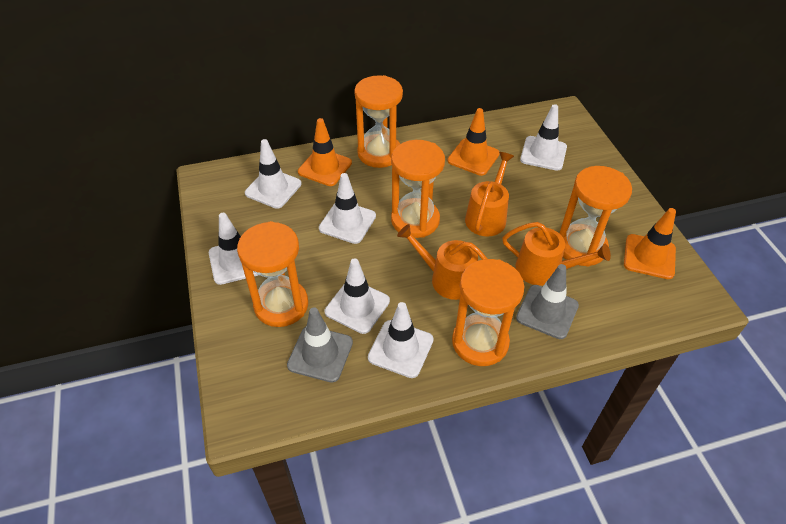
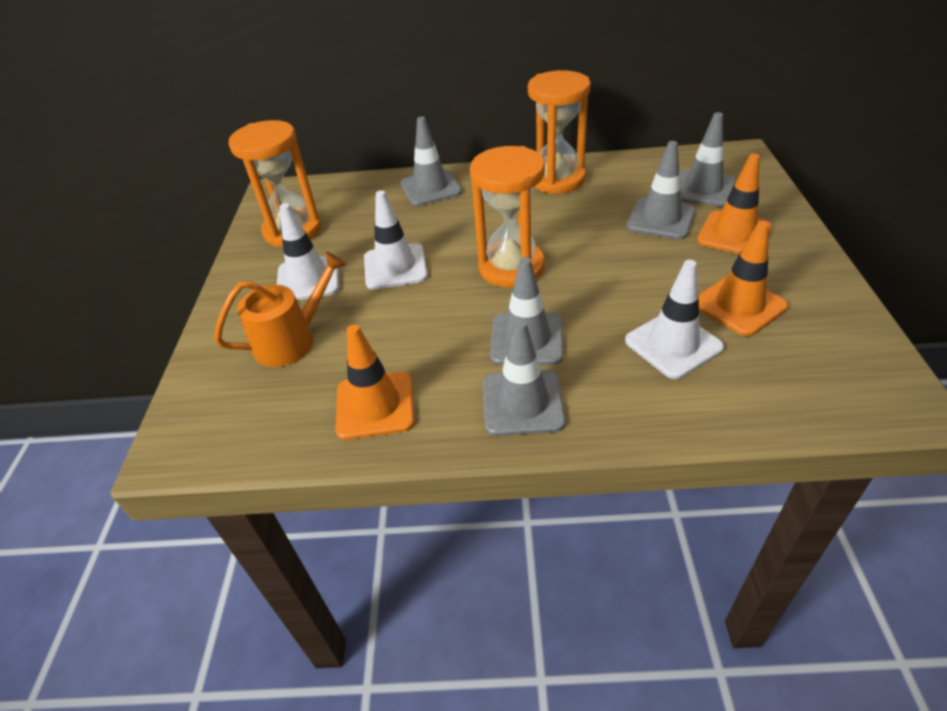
grey traffic cone: [287,307,353,383] [516,264,579,339] = 2 -> [400,116,462,206] [483,320,565,436] [490,257,563,365] [626,141,695,239] [680,112,735,207] = 5
orange hourglass: [237,221,308,327] [354,75,403,168] [391,140,445,238] [452,259,524,366] [559,166,632,267] = 5 -> [229,120,322,247] [470,146,545,288] [528,70,591,194] = 3
orange watering can: [397,224,487,300] [465,152,514,237] [502,222,611,286] = 3 -> [214,252,347,367] = 1
white traffic cone: [209,213,258,285] [245,139,302,209] [319,173,376,244] [325,258,390,334] [368,302,434,378] [520,104,567,171] = 6 -> [277,203,339,300] [364,190,428,290] [625,260,724,379] = 3

